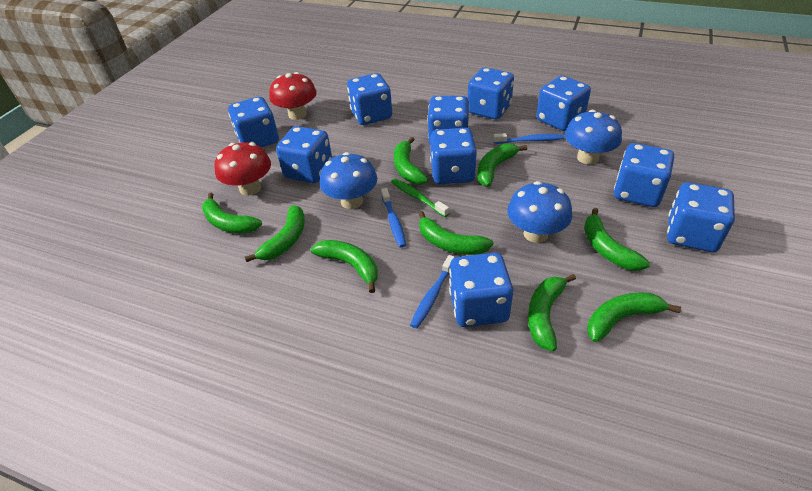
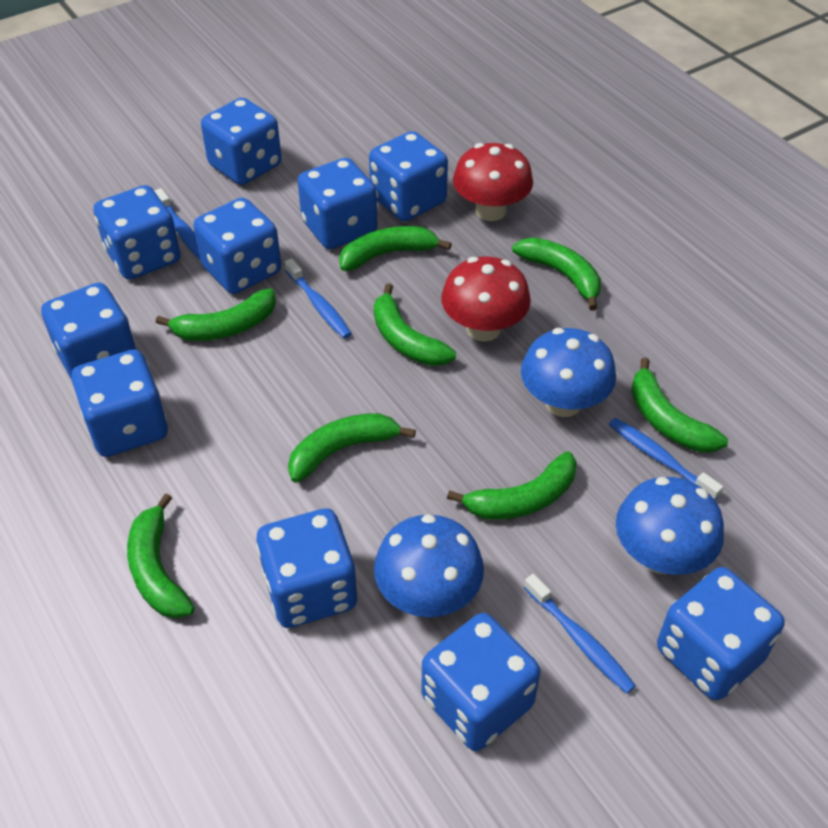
blue toothbrush: [381,188,406,248] [410,255,455,329] [493,133,564,144] = 3 -> [154,188,200,260] [285,258,352,339] [524,574,636,694] [609,418,723,500] = 4
green banana: [202,193,262,233] [245,205,305,262] [311,240,378,293] [394,137,428,185] [418,211,493,255] [477,144,527,187] [528,274,576,351] [584,208,650,271] [587,293,681,342] = 9 -> [127,493,195,619] [156,288,276,341] [288,413,416,483] [339,226,452,271] [374,283,456,366] [447,451,577,520] [512,237,601,311] [631,357,728,452] = 8
green toothbrush: [391,178,449,217] = 1 -> none = 0

